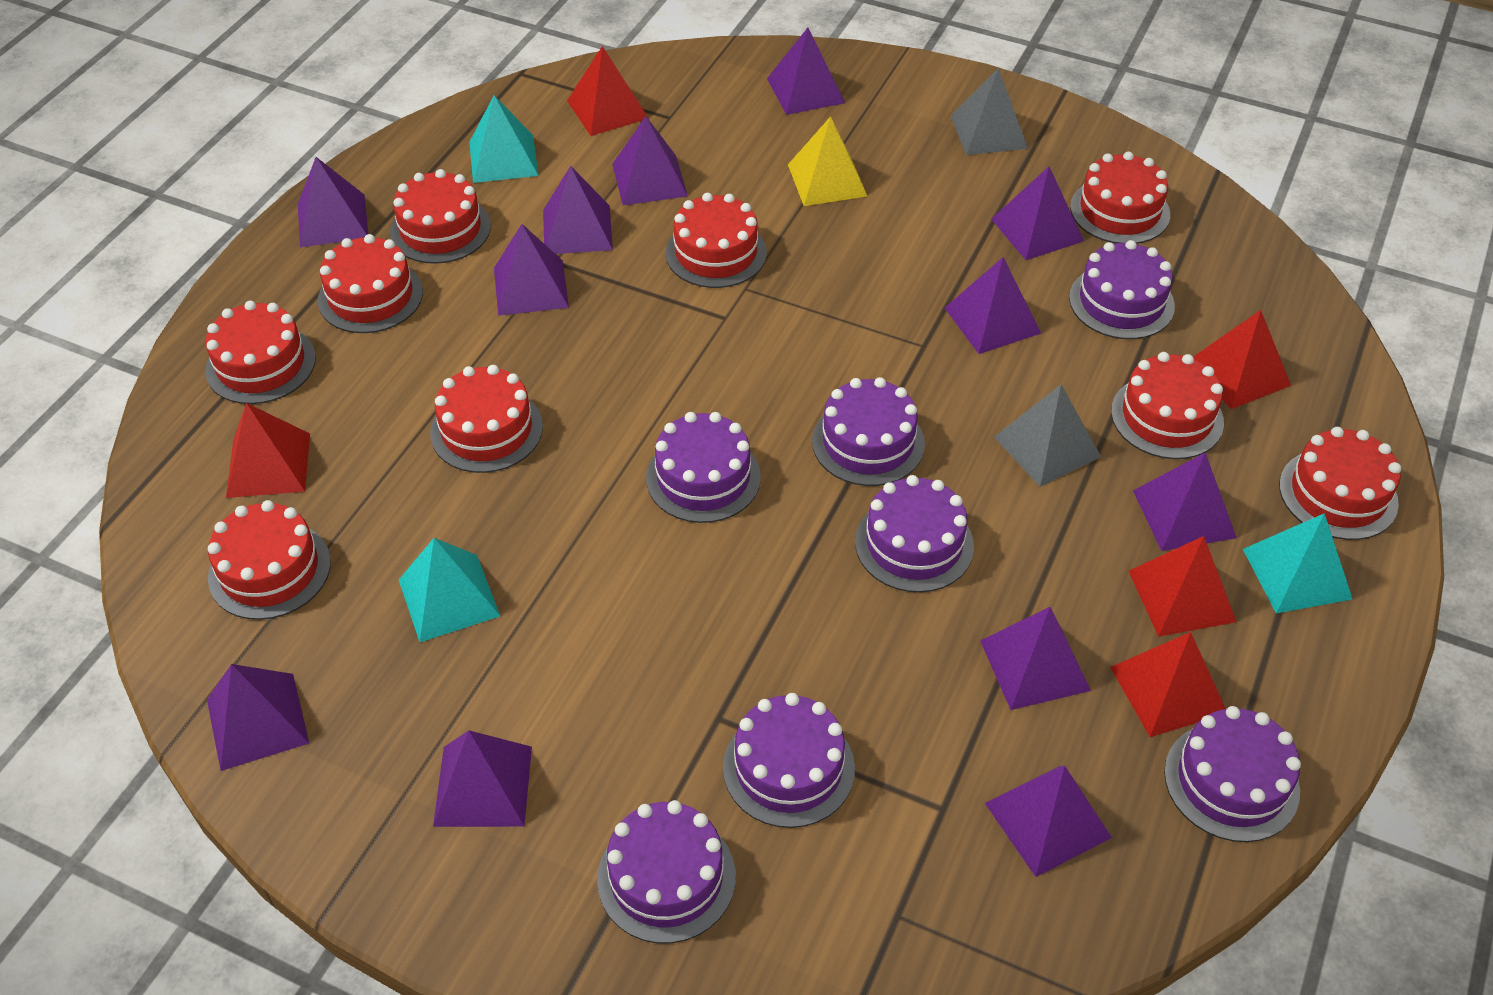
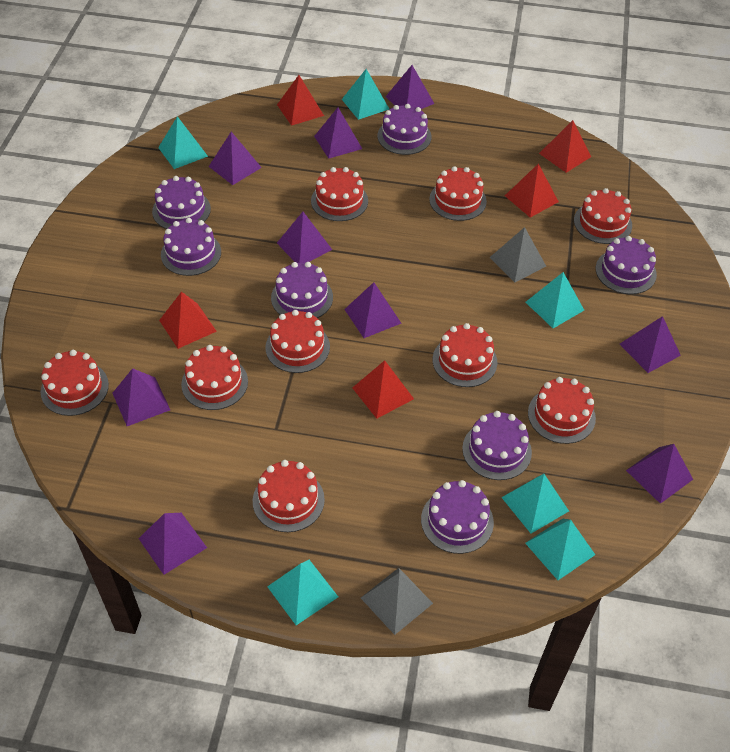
purple pyramid: [207,664,309,771] [298,157,368,248] [433,730,532,827] [494,224,569,316] [543,166,613,254] [612,116,688,205] [767,28,845,115] [945,257,1041,354] [980,607,1091,710] [985,766,1112,877] [991,167,1084,260] [1133,453,1237,551] = 12 -> [113,368,170,426] [138,513,207,575] [209,132,262,185] [277,212,332,263] [314,107,362,159] [344,282,401,338] [386,65,434,109] [620,316,681,373] [626,444,693,504] = 9
turquoise pyramid: [399,538,500,642] [469,95,539,183] [1243,513,1352,613] = 3 -> [158,116,208,169] [267,560,338,625] [342,69,389,120] [501,474,569,533] [525,519,595,580] [526,272,584,328] = 6
yellow pyramid: [788,116,867,206] = 1 -> none = 0

